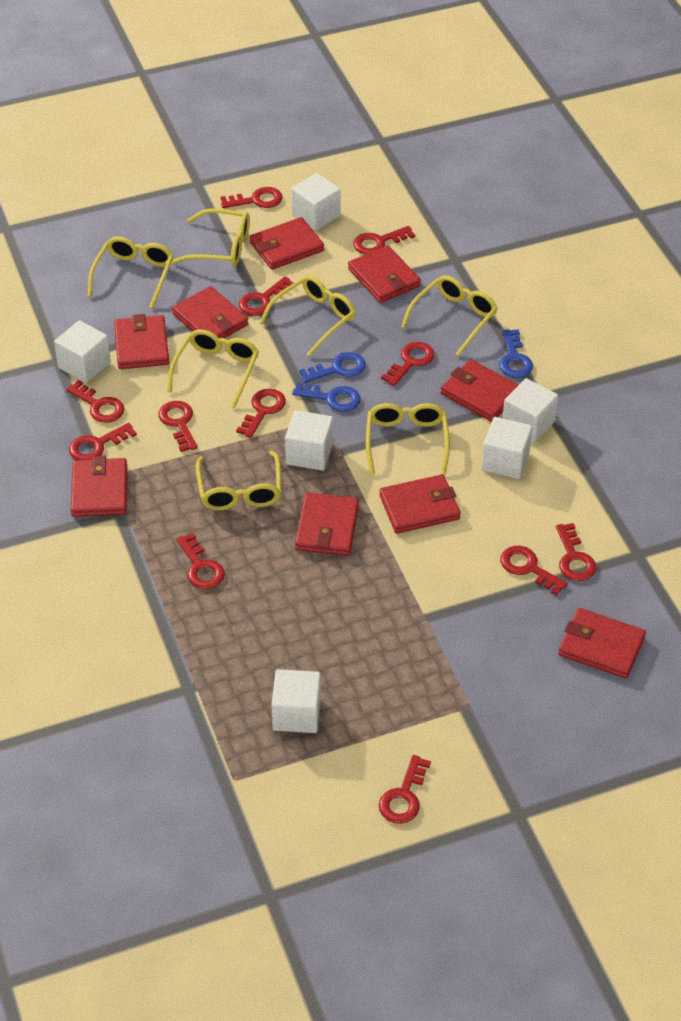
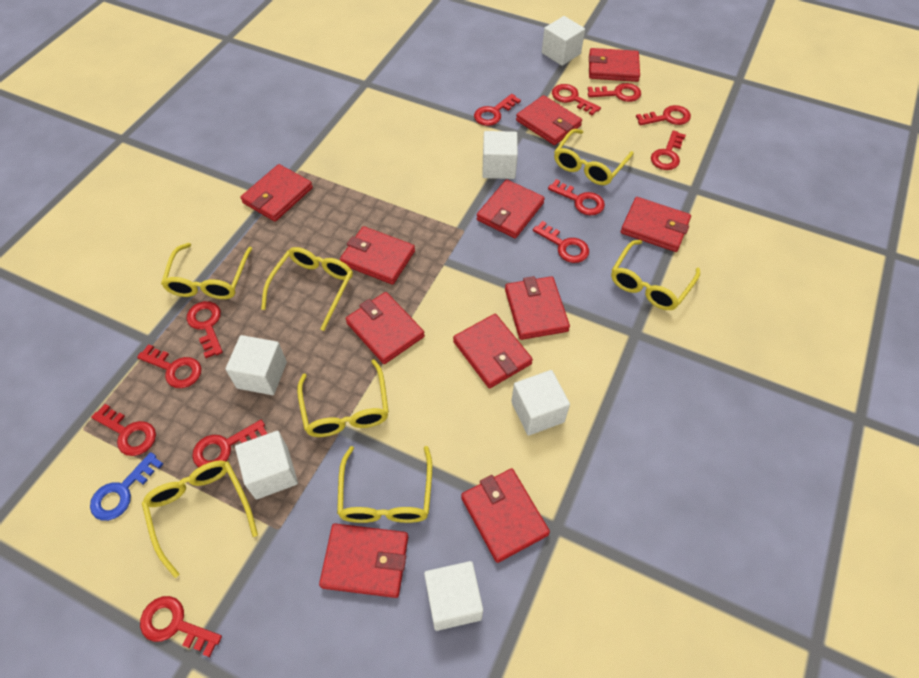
blue key: [292,382,361,412] [299,352,366,383] [499,329,533,378] = 3 -> [90,452,163,521] = 1
red wallet: [71,456,127,517] [114,314,169,369] [172,286,249,338] [250,217,324,270] [295,493,359,556] [348,246,421,303] [379,474,461,534] [441,359,518,422] [558,608,646,679] = 9 -> [240,164,313,222] [319,524,408,598] [340,226,415,285] [346,292,425,364] [453,314,533,388] [461,468,550,563] [477,179,545,238] [505,276,570,340] [516,95,582,145] [589,48,640,82] [621,197,691,252] = 11

